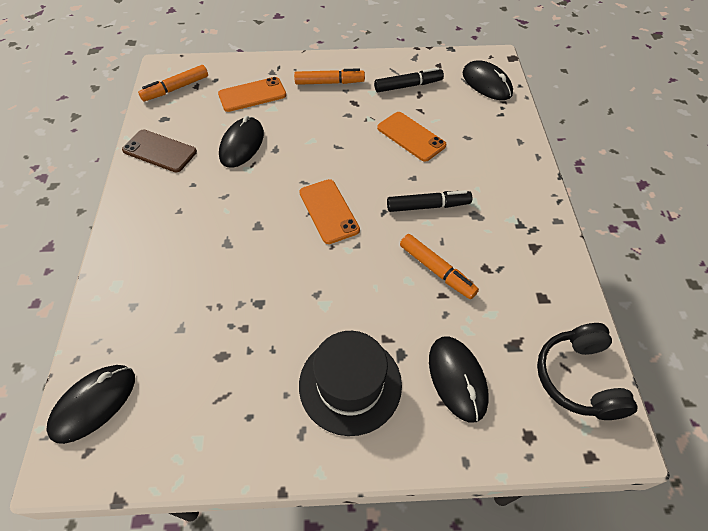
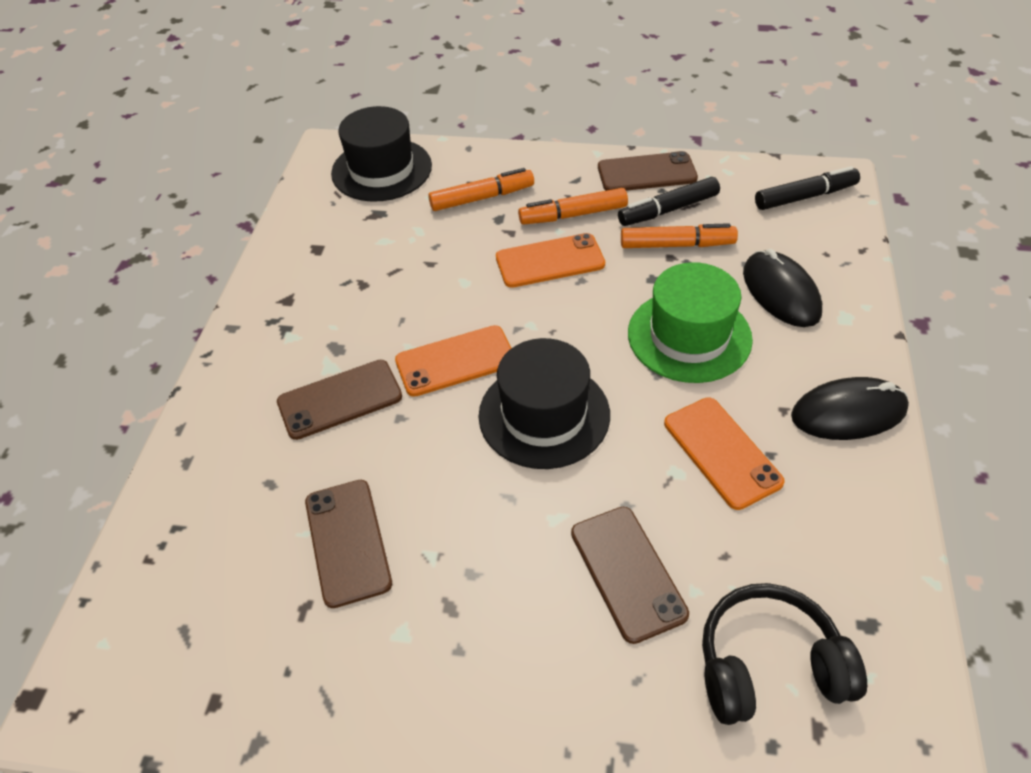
black hat: [299,331,402,436] = 1 -> [331,106,432,202] [479,338,610,469] = 2
black mouse: [46,365,135,444] [219,116,264,168] [429,336,489,423] [462,60,513,100] = 4 -> [743,249,822,327] [791,377,909,440] = 2
brown phone: [122,130,197,172] = 1 -> [277,360,402,440] [305,480,392,608] [571,507,689,644] [598,151,698,191] = 4
green hat: none = 0 -> [628,262,753,383] = 1

